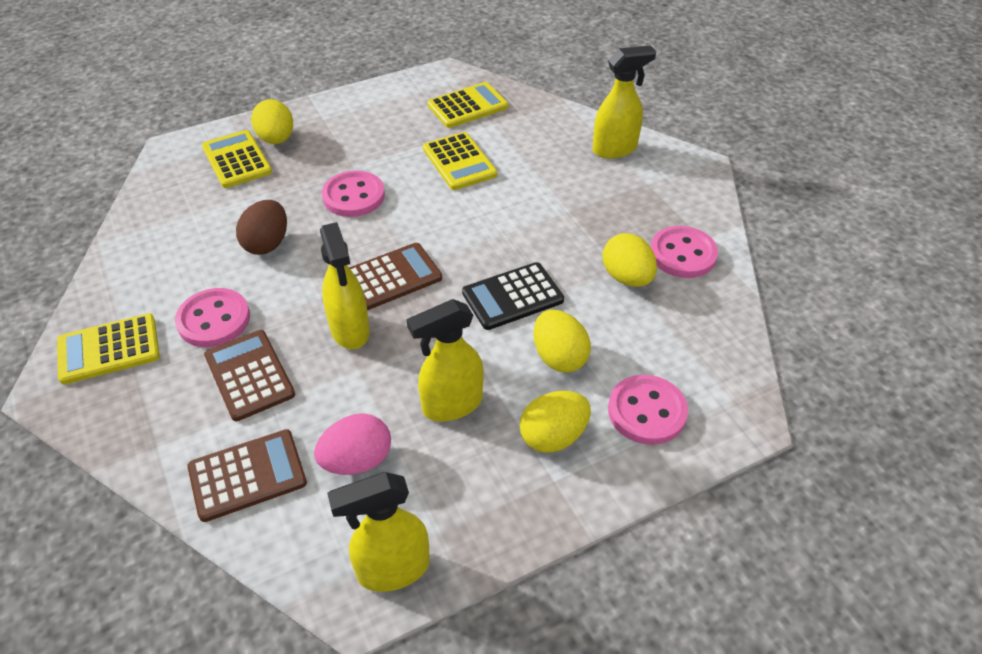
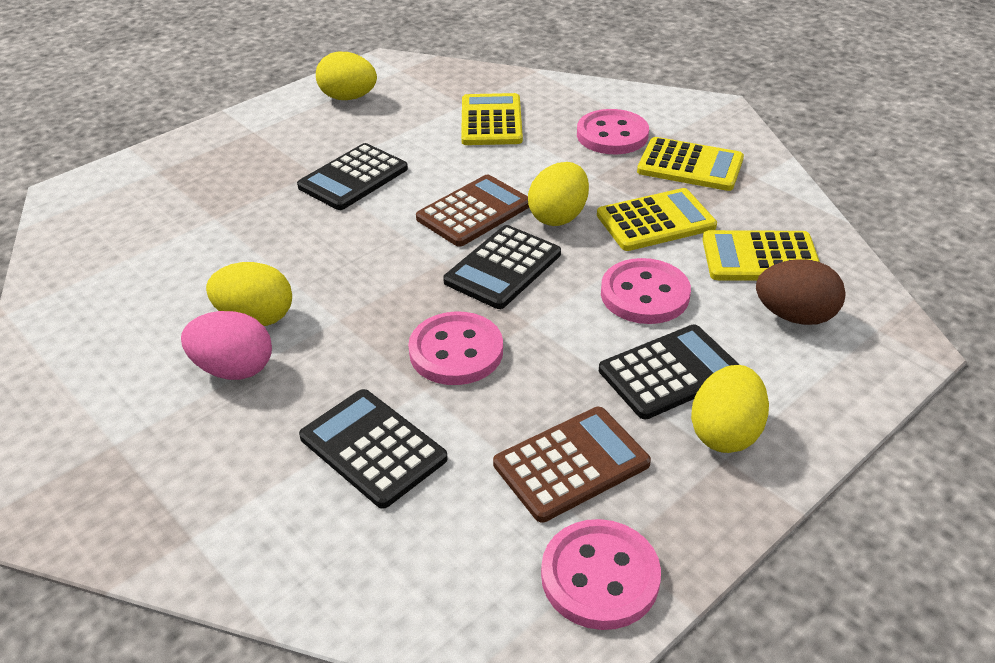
black calculator: [462,262,564,330] = 1 -> [297,143,408,210] [299,389,448,508] [443,225,561,309] [599,324,740,419] = 4
brown calculator: [187,429,307,522] [204,330,295,421] [349,243,442,310] = 3 -> [416,174,529,247] [493,407,651,523] = 2
yellow spray bottle: [320,222,370,349] [327,472,430,592] [406,299,484,421] [593,45,656,159] = 4 -> none = 0

